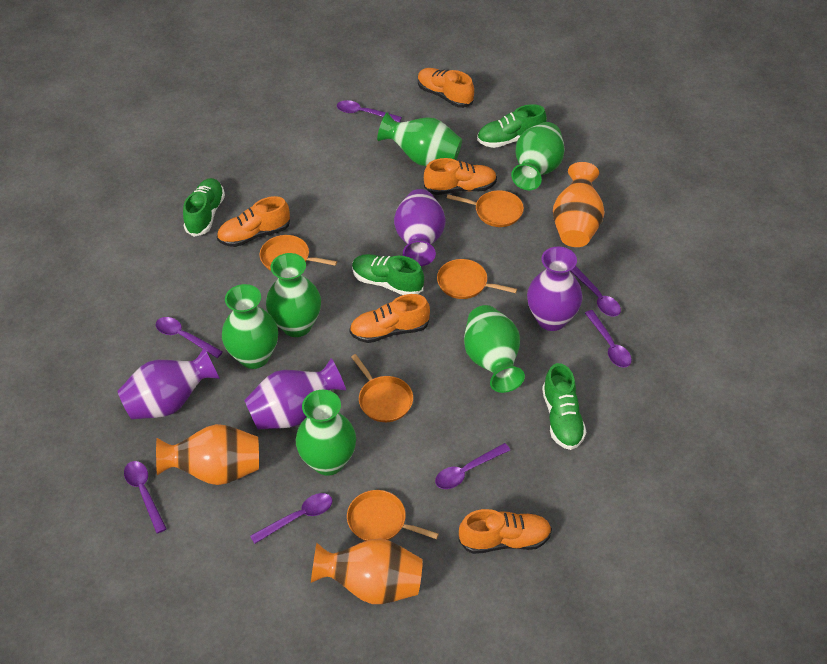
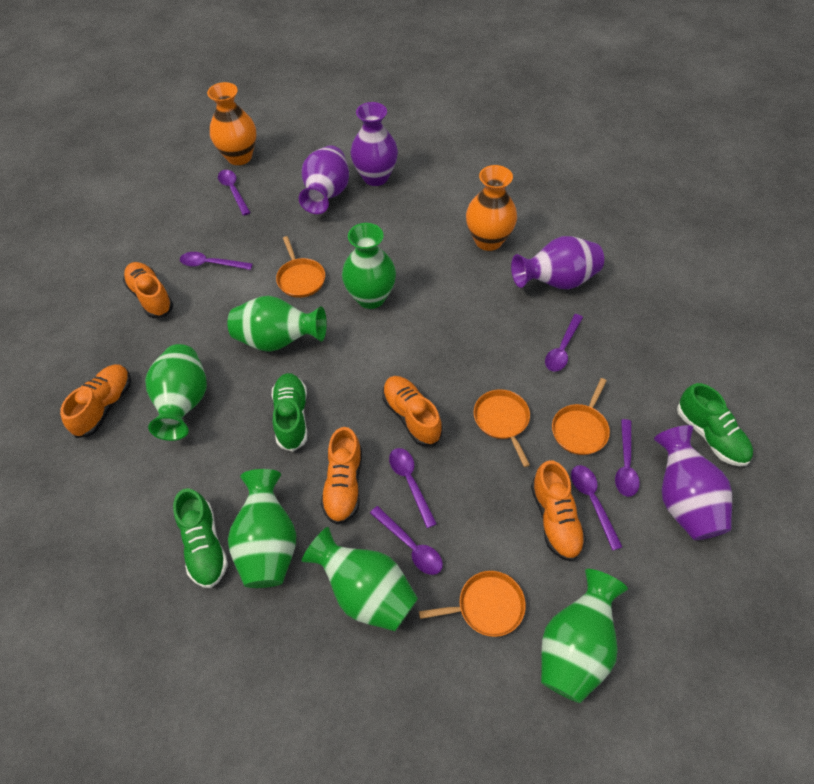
green shoe: [183,178,225,237] [352,254,424,295] [477,104,547,148] [542,363,586,450] = 4 -> [173,488,228,588] [272,373,307,452] [677,383,753,466] = 3
orange pan: [260,235,337,271] [347,490,439,541] [351,354,413,422] [437,259,517,299] [447,190,524,227] = 5 -> [276,236,325,298] [419,571,526,637] [474,389,530,467] [552,378,610,455] = 4
orange vase: [156,424,259,485] [311,538,423,604] [553,162,605,247] = 3 -> [207,82,256,165] [466,165,517,251] = 2

